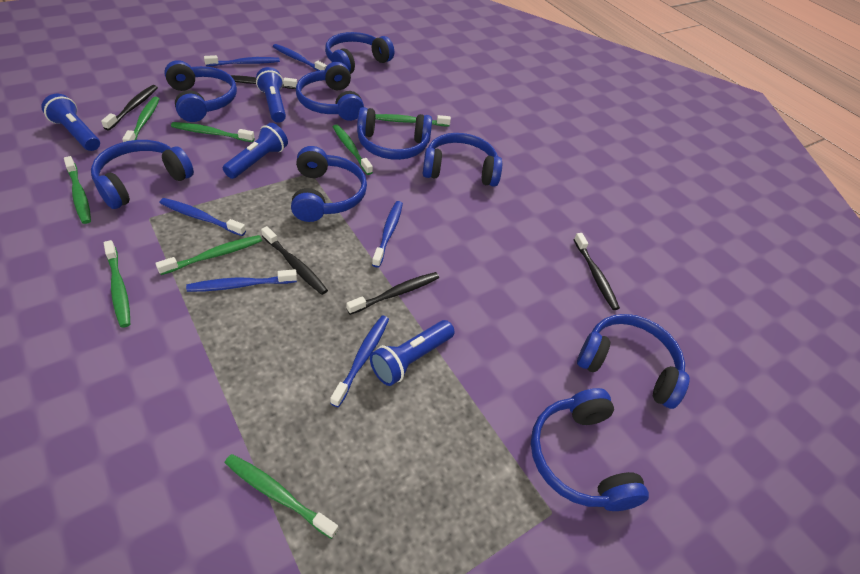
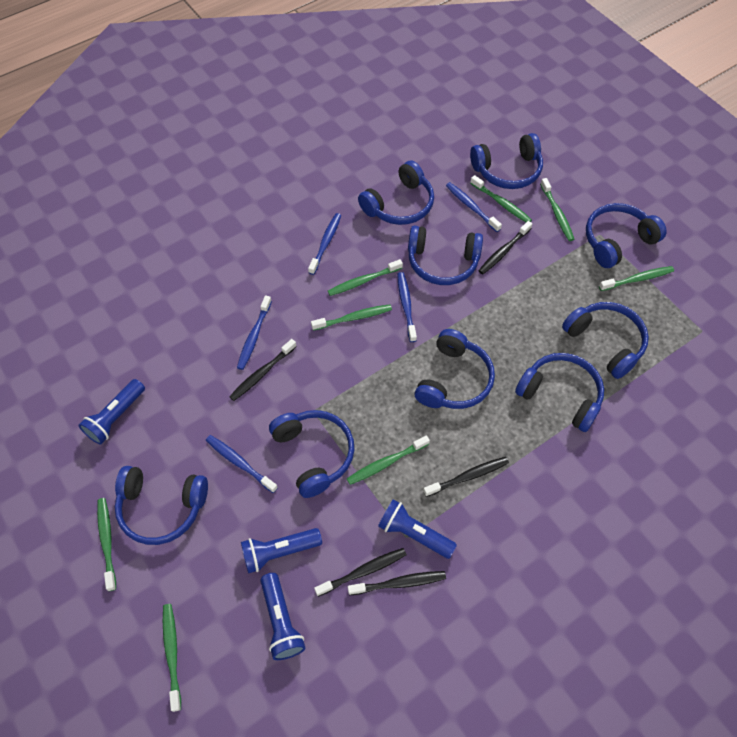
blue toothbrush: [160,198,246,236] [186,269,297,292] [204,55,280,66] [273,44,327,71] [330,316,389,407] [372,201,403,268] = 6 -> [206,435,278,493] [237,296,272,370] [308,213,341,275] [397,272,417,342] [446,182,502,232] = 5

